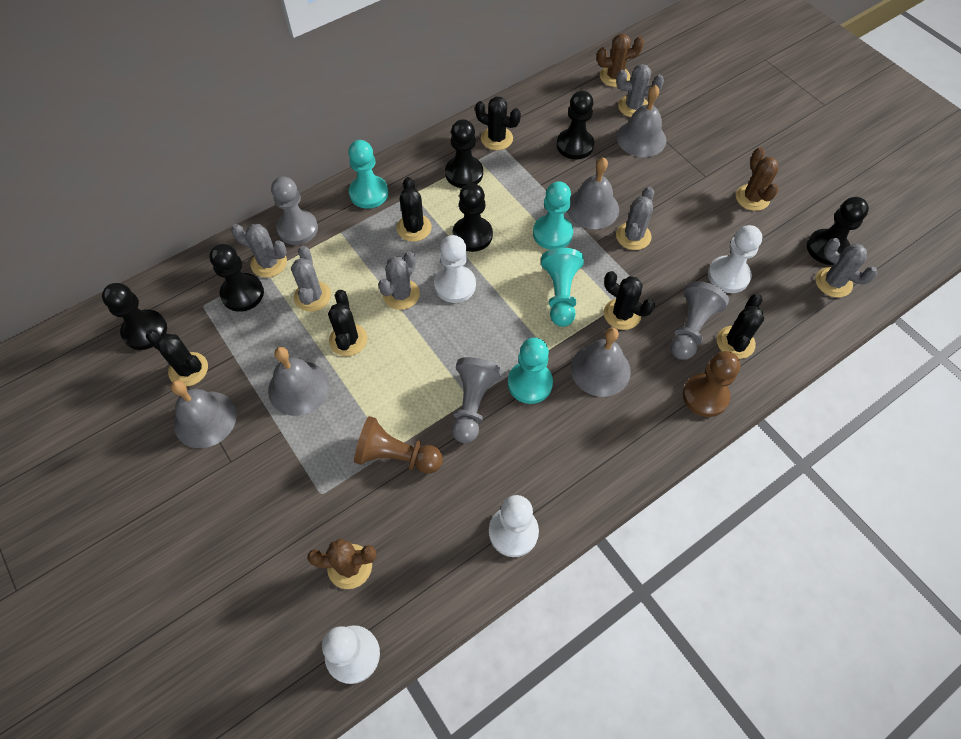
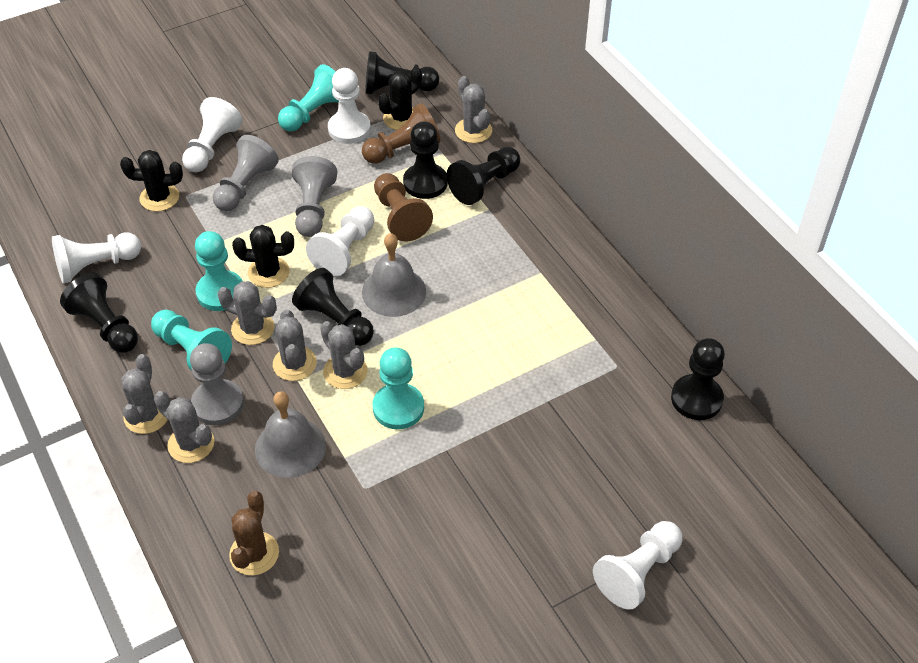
black cactus: [146,330,208,387] [328,290,367,356] [397,177,432,242] [475,97,521,150] [604,271,655,330] [717,294,764,359] = 6 -> [120,150,183,211] [232,225,294,288] [378,66,422,130] = 3
brown cactus: [307,539,376,589] [597,34,644,87] [736,147,779,211] = 3 -> [229,491,279,576] = 1
grey bell: [171,380,237,448] [268,347,329,416] [567,157,619,229] [571,327,631,397] [617,85,667,157] = 5 -> [255,391,326,478] [362,233,426,317] = 2
white pawn: [322,625,380,684] [434,235,476,303] [489,495,539,557] [708,225,762,293] = 4 -> [52,232,141,283] [182,97,242,172] [306,206,374,276] [328,68,371,144] [593,521,682,609] = 5

